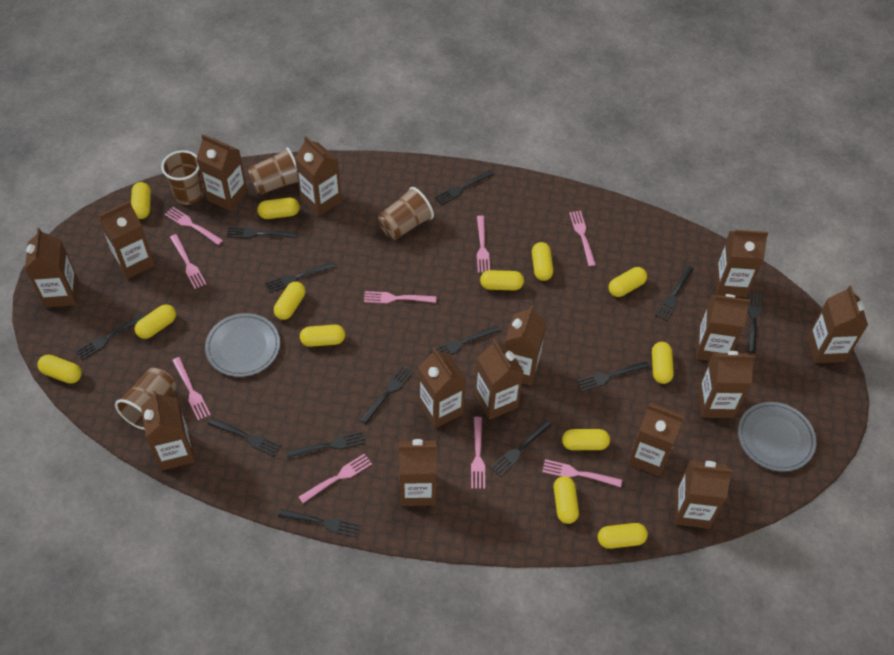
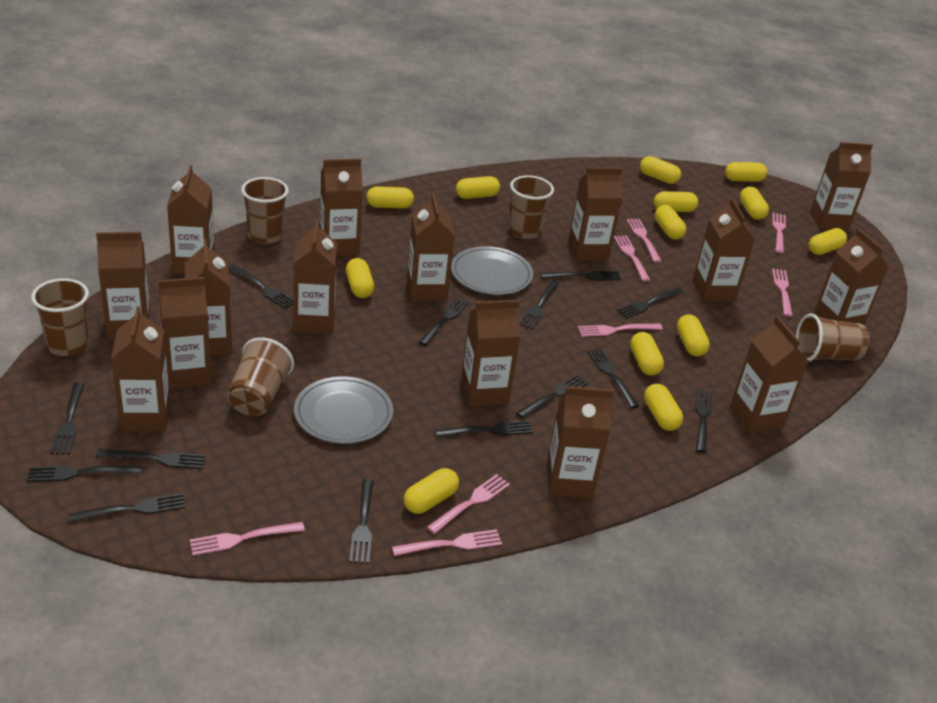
black fork: [76,314,144,360] [208,418,281,457] [226,227,297,238] [265,262,336,293] [278,509,360,537] [286,431,365,459] [360,365,413,424] [430,325,500,355] [434,169,494,205] [490,420,552,477] [576,361,649,391] [656,266,693,321] [747,292,762,353] = 13 -> [27,466,141,482] [51,382,85,454] [69,493,186,523] [96,449,206,469] [228,265,293,309] [349,479,374,564] [419,297,469,346] [435,420,533,437] [516,374,589,419] [520,280,559,329] [540,271,621,281] [587,348,639,408] [616,287,684,319] [695,389,713,453] = 14
brown cup: [115,368,176,430] [161,150,203,205] [248,147,298,195] [378,187,434,240] = 4 -> [31,278,89,356] [227,337,294,416] [241,177,289,244] [509,175,554,239] [796,313,869,362] = 5
pink fork: [165,207,223,245] [170,234,206,289] [172,357,211,420] [299,454,372,503] [364,291,436,303] [471,417,485,489] [477,216,490,273] [542,459,622,487] [569,211,596,266] = 9 -> [190,522,305,556] [392,529,502,556] [427,474,510,534] [577,324,663,337] [614,235,650,281] [627,219,661,262] [772,213,786,253] [772,268,793,317] = 8

